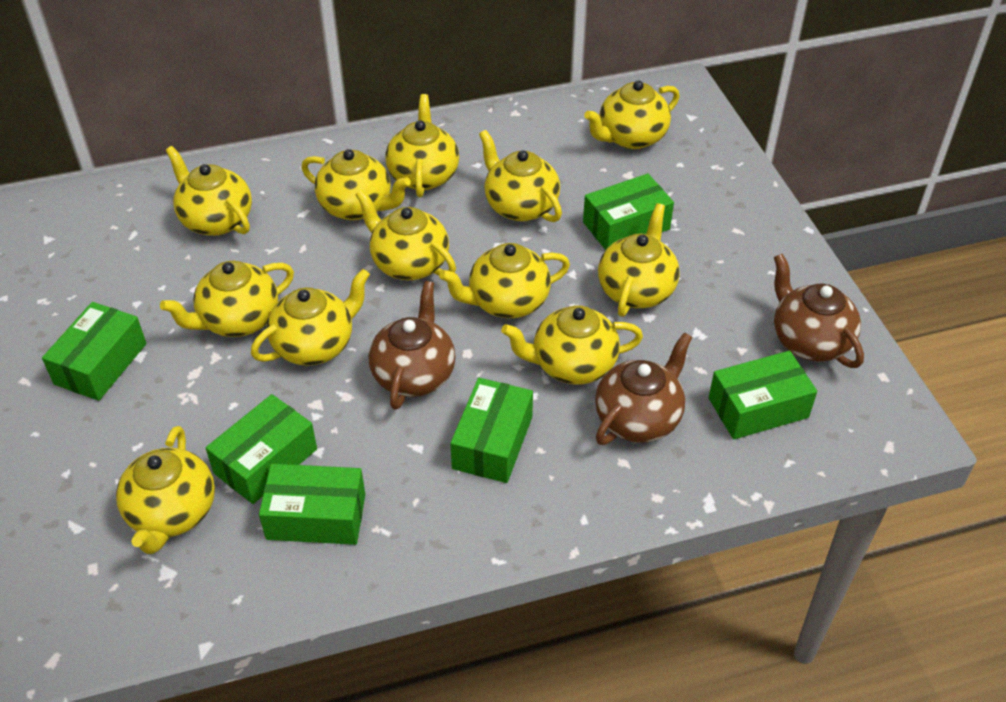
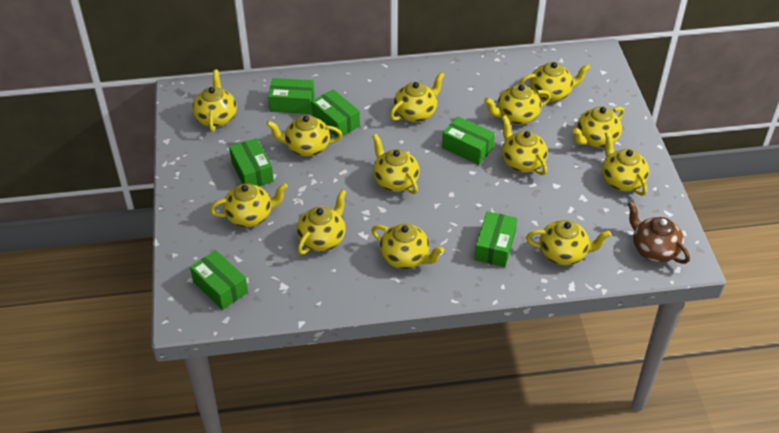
brown teapot: [369,281,455,410] [595,332,692,445] [774,254,864,368] = 3 -> [628,202,690,264] = 1
yellow teapot: [116,426,215,554] [160,261,294,337] [166,146,252,236] [251,269,370,366] [301,149,411,220] [355,190,456,280] [385,94,459,197] [439,243,570,318] [479,130,562,222] [501,305,643,384] [584,80,680,149] [598,203,680,317] = 12 -> [193,70,237,132] [210,183,288,227] [266,115,342,156] [297,190,346,255] [371,224,444,269] [372,134,420,194] [390,72,445,122] [484,84,551,125] [501,115,548,175] [519,62,590,102] [526,220,611,265] [572,106,625,148] [602,131,649,196] = 13

